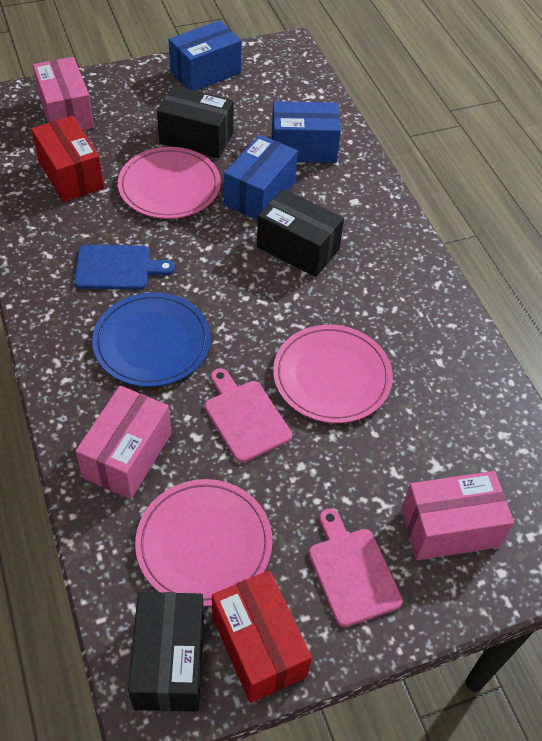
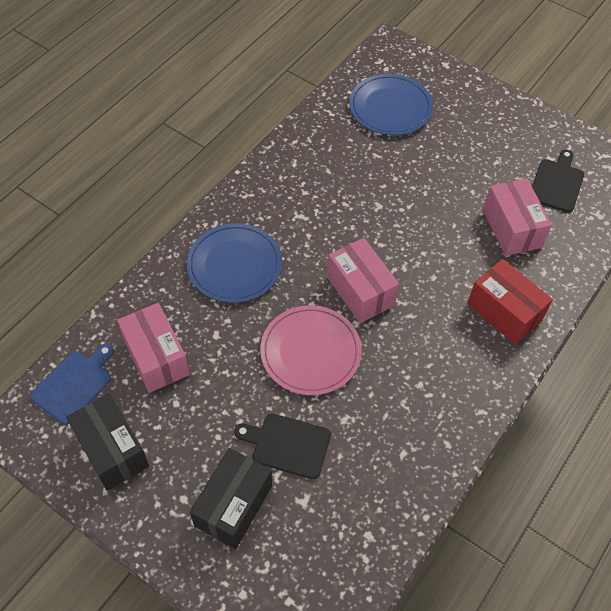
black box: [128,592,204,711] [157,85,234,159] [257,189,344,277] = 3 -> [66,393,149,491] [190,448,272,549] = 2
black cutting board: none = 0 -> [234,413,331,479] [532,149,584,213] = 2
blue box: [168,20,242,91] [224,134,298,220] [272,101,341,163] = 3 -> none = 0
blue plate: [92,292,211,387] = 1 -> [187,223,282,303] [350,74,433,135] = 2
pink cutting board: [205,368,292,463] [309,508,403,627] = 2 -> none = 0
pink plate: [118,147,221,219] [135,479,272,607] [273,325,393,423] = 3 -> [260,305,362,395] = 1
red box: [31,116,104,202] [212,570,312,703] = 2 -> [467,259,553,345] = 1

